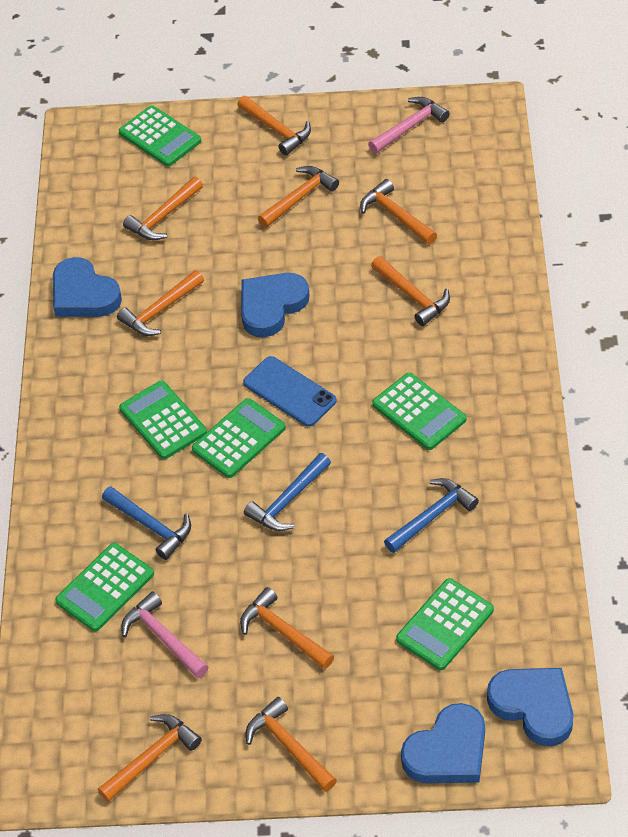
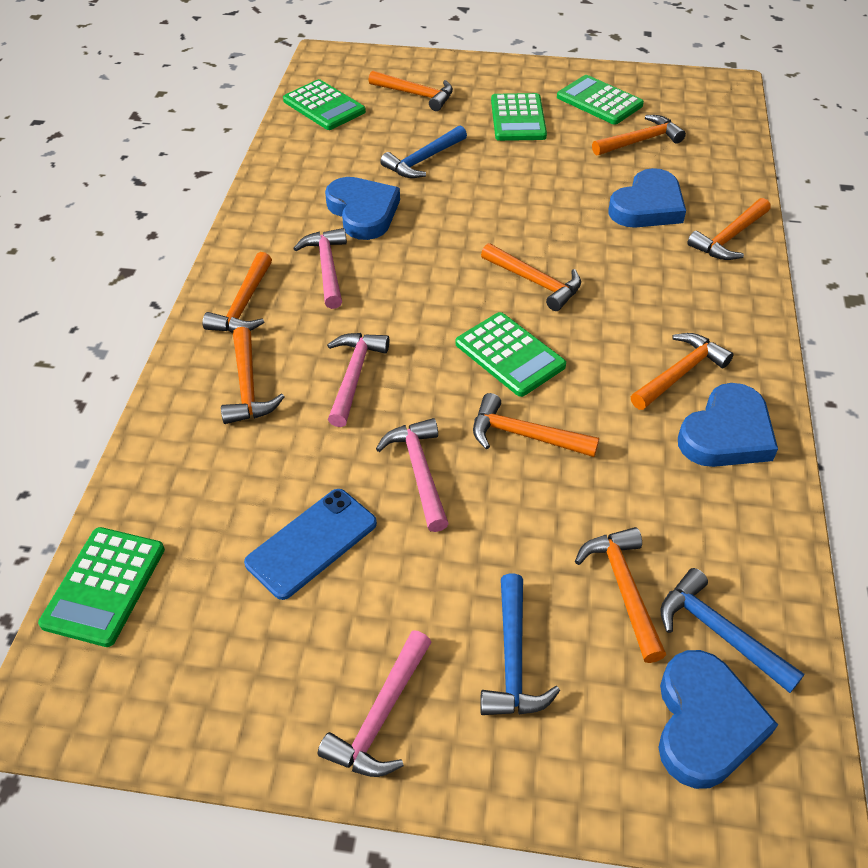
green calculator: [55,543,154,631] [119,106,201,167] [119,381,207,459] [192,398,286,478] [372,373,466,450] [396,578,494,670] = 6 -> [38,527,165,647] [283,79,366,130] [456,312,566,397] [491,93,547,141] [557,75,644,125] = 5
pink hammer: [121,591,209,678] [368,97,450,153] = 2 -> [293,228,347,309] [318,630,431,777] [327,333,389,427] [376,418,449,532] = 4

